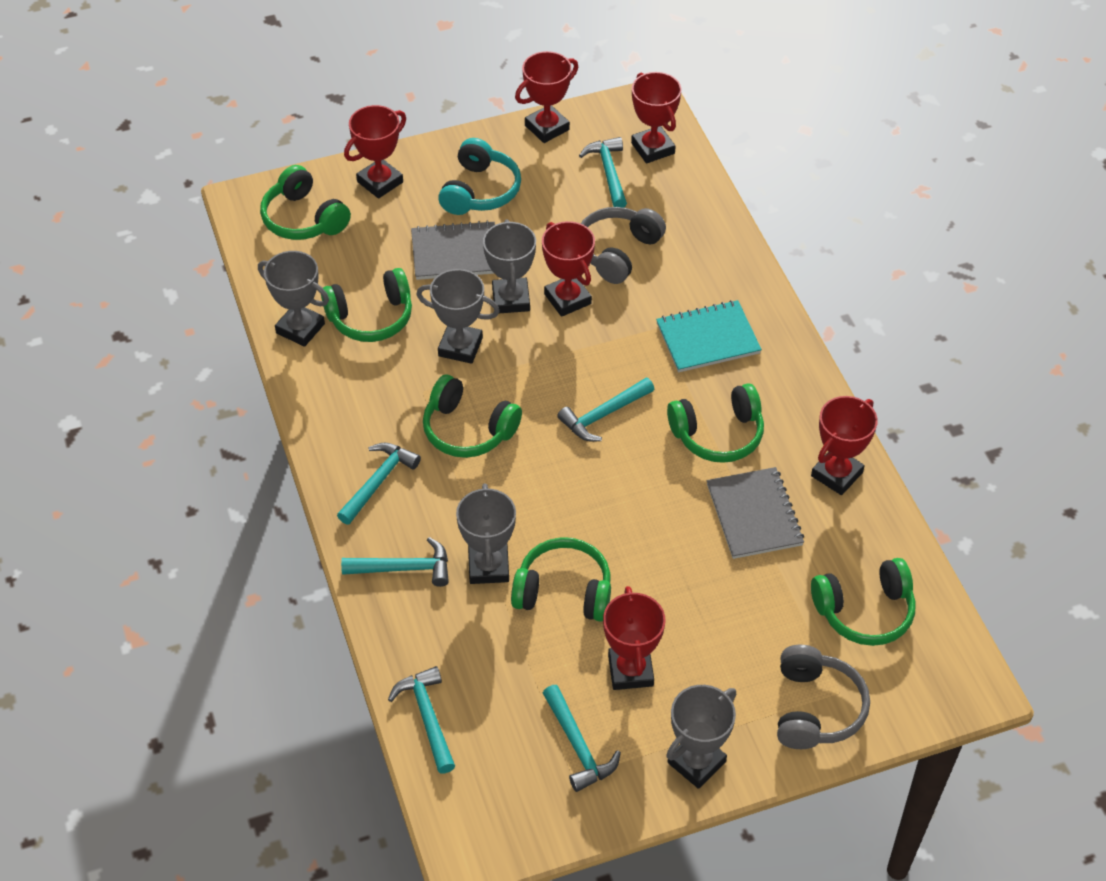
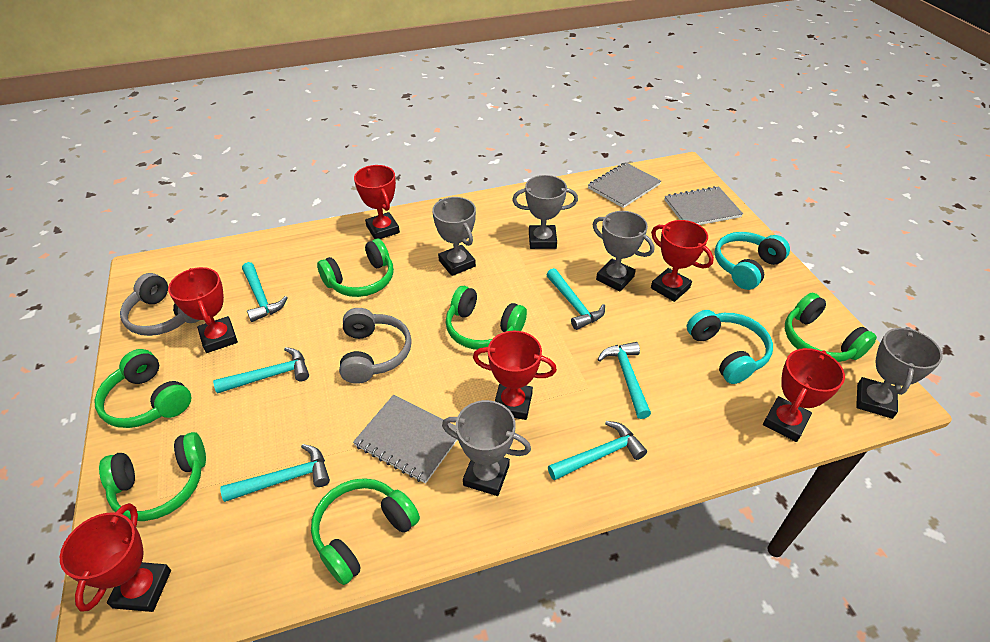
grey notebook: [411,221,495,280] [707,467,804,559] = 2 -> [353,395,458,484] [588,162,661,208] [664,186,743,225] = 3
turquoise headphones: [438,138,521,215] = 1 -> [687,310,773,384] [714,232,790,290] = 2
turquoise notebook: [656,300,762,372] = 1 -> none = 0

